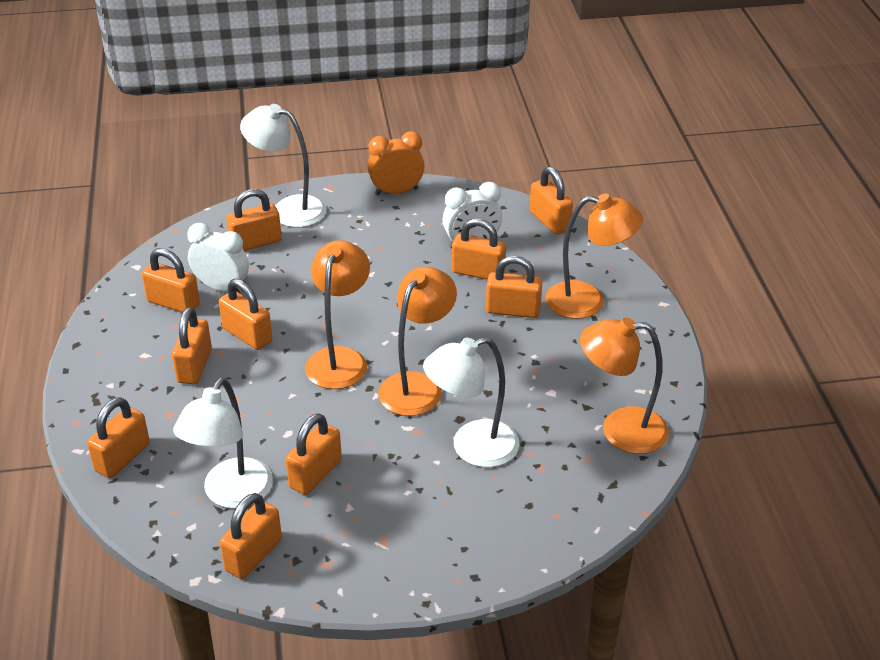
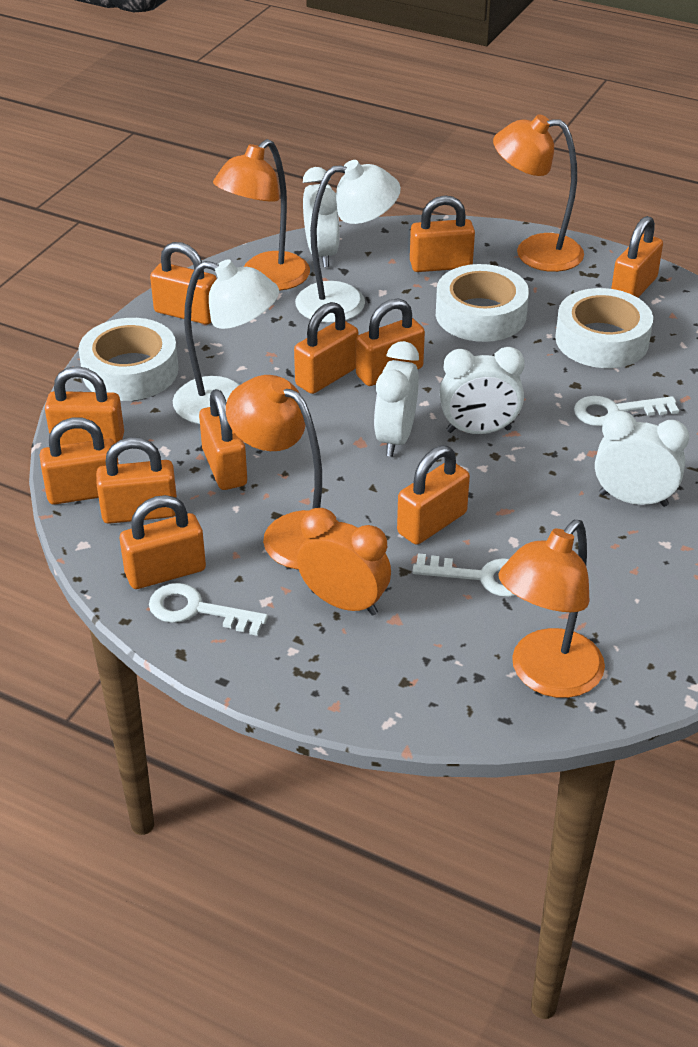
orange padlock: [87,397,150,478] [142,248,200,313] [172,307,212,384] [219,279,272,350] [220,493,282,579] [226,189,282,251] [285,413,342,495] [452,218,506,280] [486,256,542,318] [530,166,573,235] = 10 -> [40,417,119,505] [45,366,124,445] [96,437,177,524] [120,495,206,589] [150,242,217,324] [199,389,247,490] [294,302,358,394] [356,298,425,386] [397,445,470,545] [410,195,475,272] [611,216,663,298] = 11
white clock: [187,223,249,294] [443,182,502,248] = 2 -> [303,167,340,267] [374,341,419,457] [440,347,525,434] [595,411,689,507] = 4
white key: none = 0 -> [149,583,268,636] [412,553,516,597] [574,396,679,426] = 3
white lamp: [173,378,273,509] [240,104,326,227] [423,337,519,467] = 3 -> [173,259,279,424] [295,160,401,323] = 2
white tape: none = 0 -> [78,318,178,401] [436,264,529,342] [555,288,653,368] = 3

